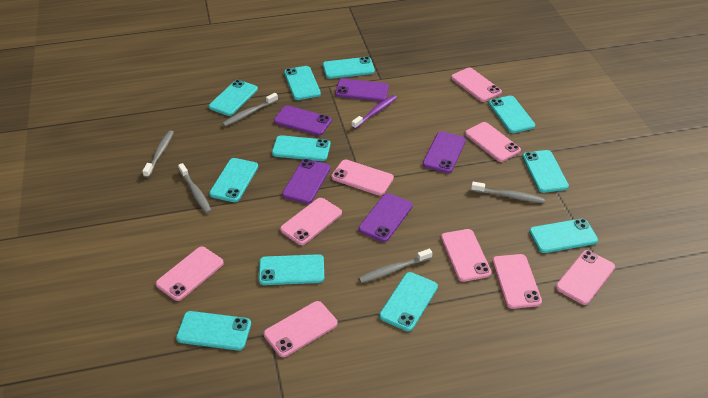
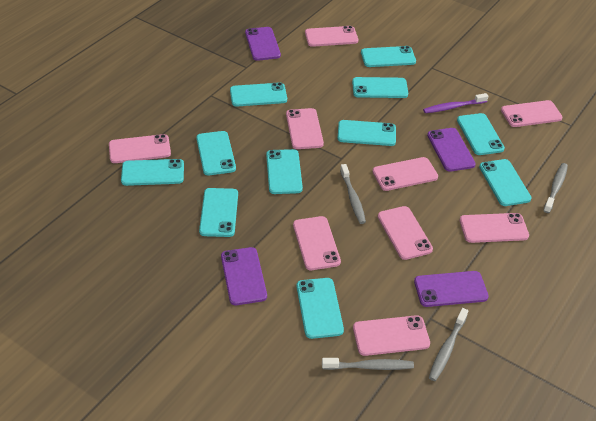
grey toothbrush: [142,130,174,178] [178,163,212,214] [222,93,278,126] [359,249,432,283] [471,182,545,203] = 5 -> [322,358,414,370] [340,164,366,224] [429,308,468,381] [543,163,568,213] = 4
purple phone: [274,105,332,136] [282,159,330,204] [335,78,389,102] [358,193,413,242] [423,131,466,173] = 5 -> [221,247,267,305] [245,27,281,61] [414,271,489,307] [427,128,476,172] = 4

